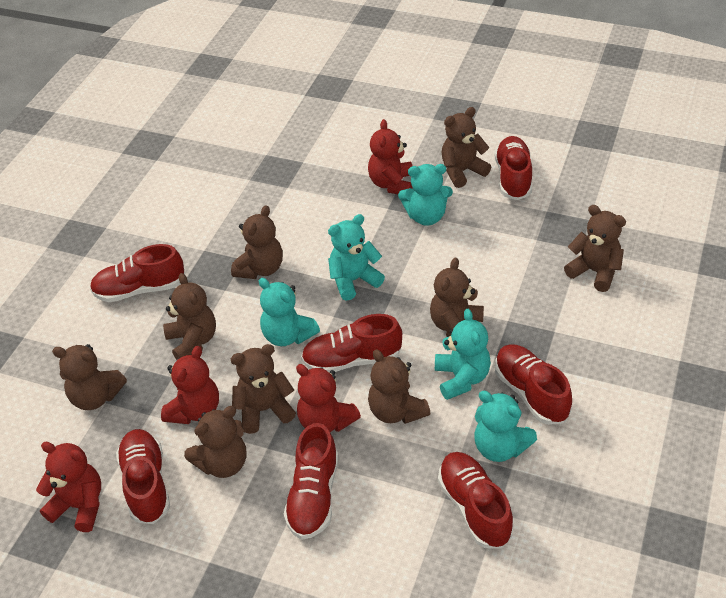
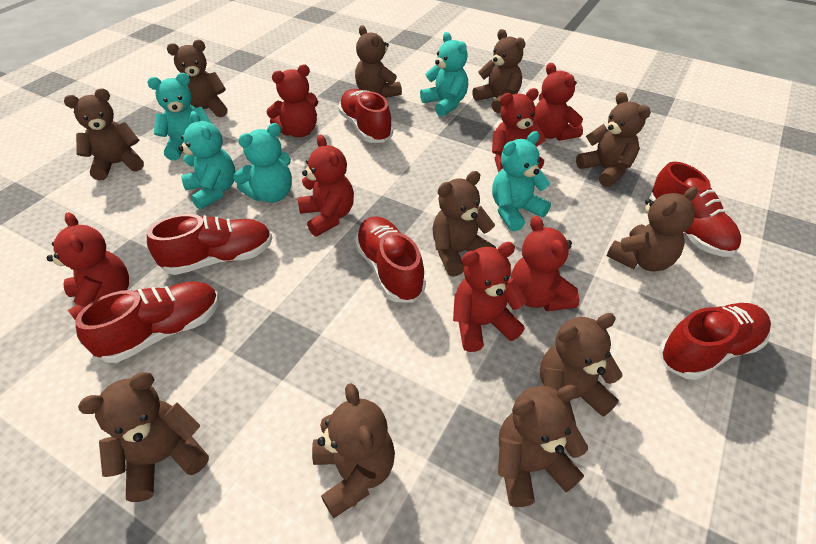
brown teddy bear: [52,344,127,410] [163,273,216,360] [184,406,247,478] [231,206,283,279] [231,344,296,434] [368,349,431,424] [430,258,484,337] [442,107,491,188] [564,205,626,292] = 9 -> [64,88,144,181] [78,372,209,502] [167,40,227,117] [312,383,395,518] [355,25,402,98] [432,171,496,277] [472,29,526,113] [498,385,588,507] [540,313,622,425] [576,92,651,187] [607,187,698,271] = 11
red shoe: [90,244,185,302] [116,429,170,524] [284,423,338,540] [301,314,402,372] [438,452,514,549] [495,136,532,200] [495,344,572,425] = 7 -> [75,281,219,363] [147,214,272,275] [338,89,393,143] [355,216,426,302] [649,162,741,257] [659,303,771,380] = 6
red teddy bear: [36,442,101,532] [161,346,219,424] [296,364,361,432] [368,119,413,194] = 4 -> [47,212,129,320] [267,64,318,137] [298,135,354,236] [453,242,527,352] [492,88,546,173] [511,216,580,311] [532,63,583,141] = 7

